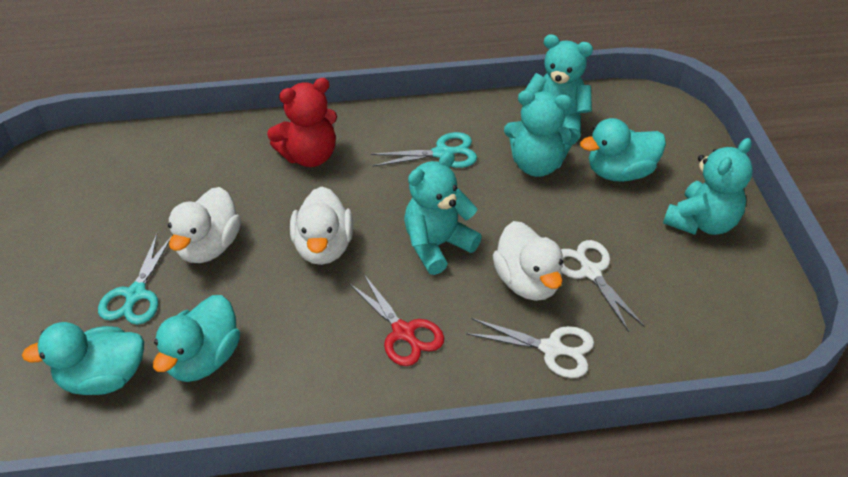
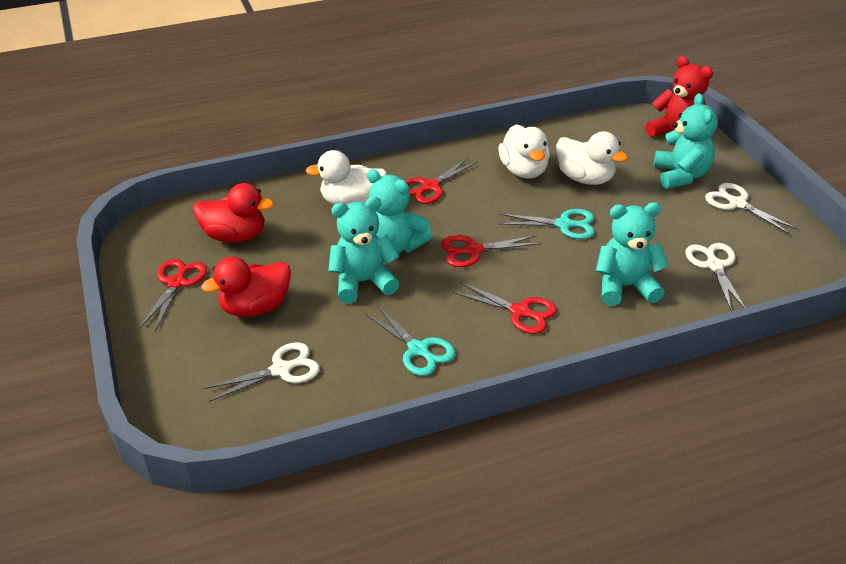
red duck: none = 0 -> [193,183,274,242] [201,257,291,317] = 2
red scissors: [349,273,444,366] = 1 -> [139,259,207,331] [406,158,478,204] [441,235,541,267] [452,281,557,334] = 4
turquoise duck: [22,322,144,395] [153,295,240,382] [580,118,666,182] = 3 -> none = 0
white scissors: [466,318,594,378] [561,240,645,332] = 2 -> [203,342,320,402] [685,243,745,311] [705,183,798,234] = 3

